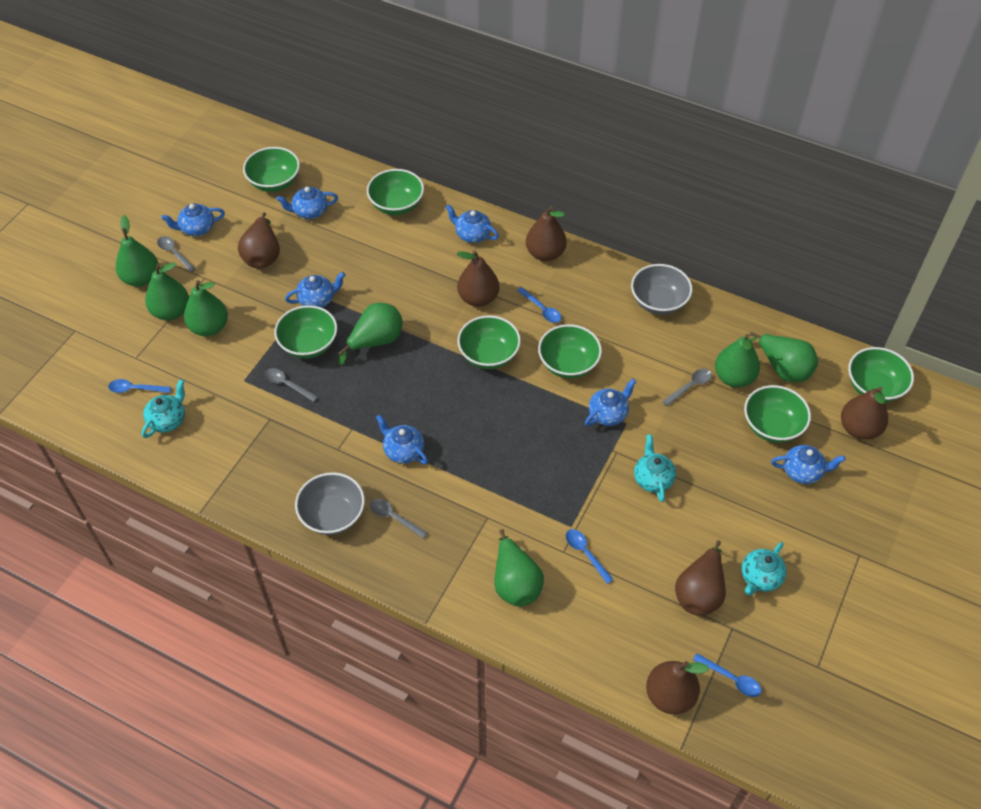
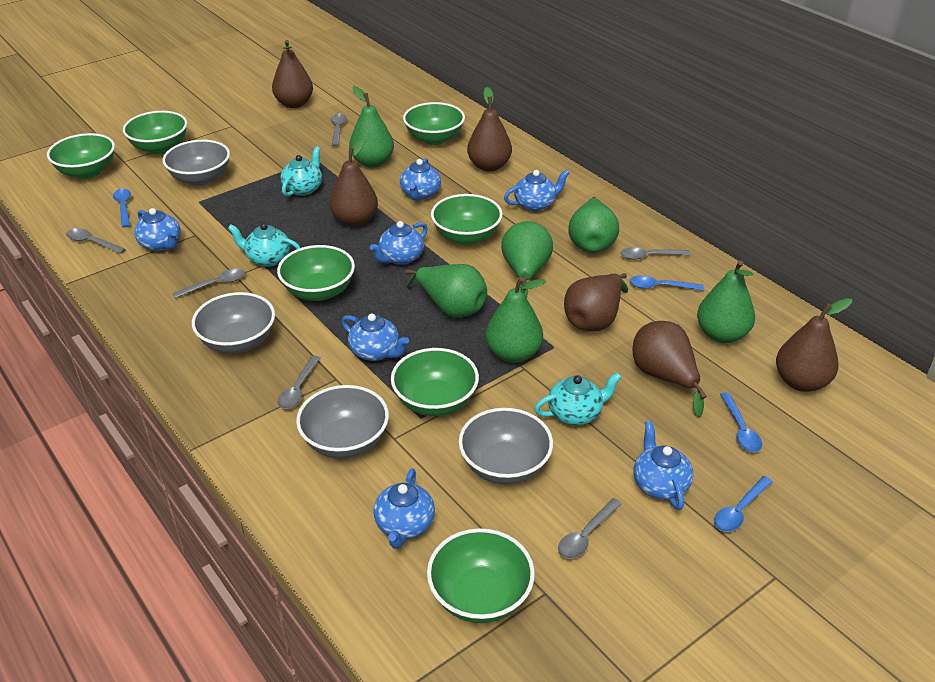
green pear: [116,215,158,287] [145,263,189,320] [184,280,228,336] [338,303,403,365] [494,529,544,607] [715,334,760,388] [750,332,818,382] = 7 -> [349,86,394,168] [405,264,487,318] [486,277,546,363] [501,221,553,298] [568,197,619,253] [697,260,755,343] = 6
grey bowl: [295,472,365,535] [631,264,692,315] = 2 -> [163,140,230,186] [192,292,275,354] [296,385,389,458] [459,408,553,484] = 4
grey spoon: [157,236,196,273] [265,368,318,402] [370,499,427,539] [662,369,712,406] = 4 -> [66,228,126,254] [173,268,245,298] [278,355,320,409] [331,114,347,146] [558,498,622,559] [621,247,691,260] = 6

